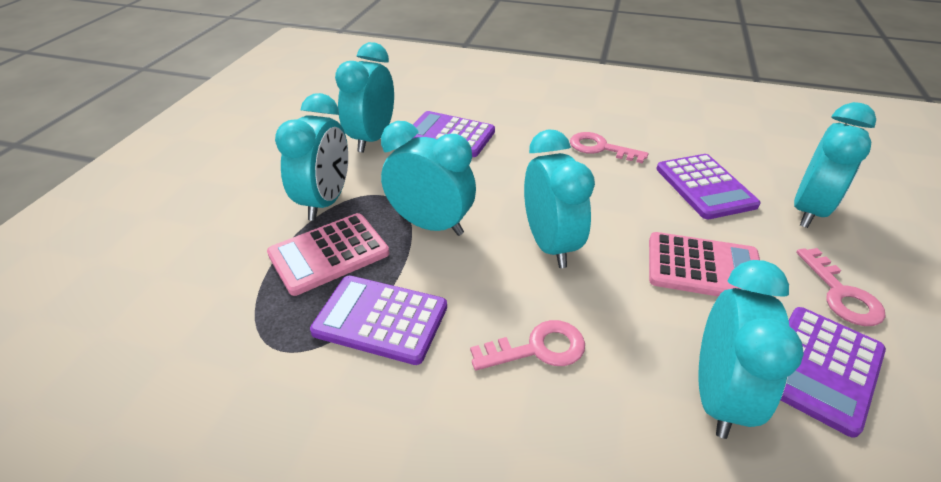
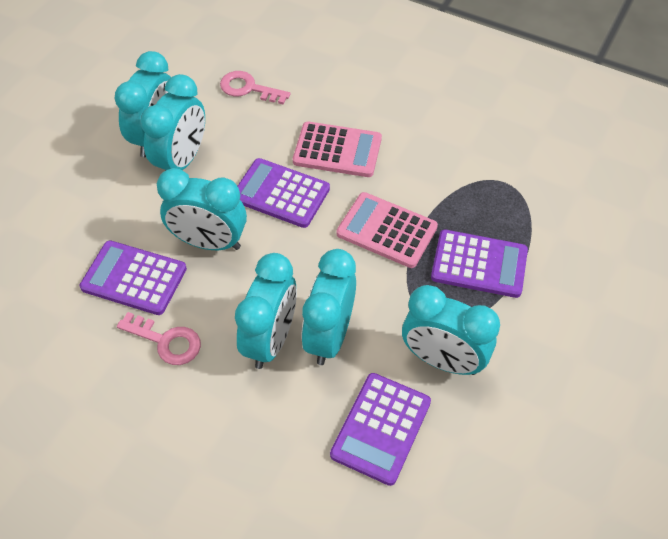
pink key: [470,320,585,371] [570,132,648,164] [796,248,885,326] = 3 -> [117,312,201,365] [220,71,290,105] = 2

